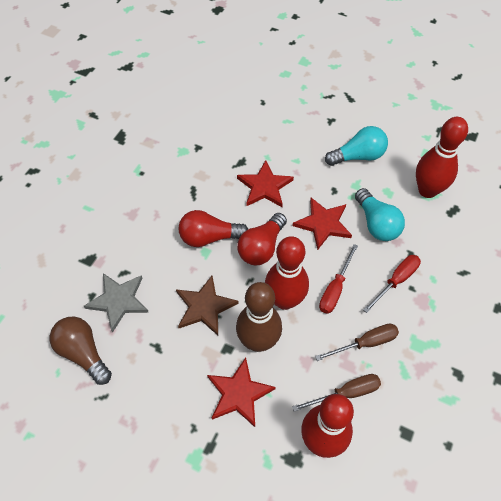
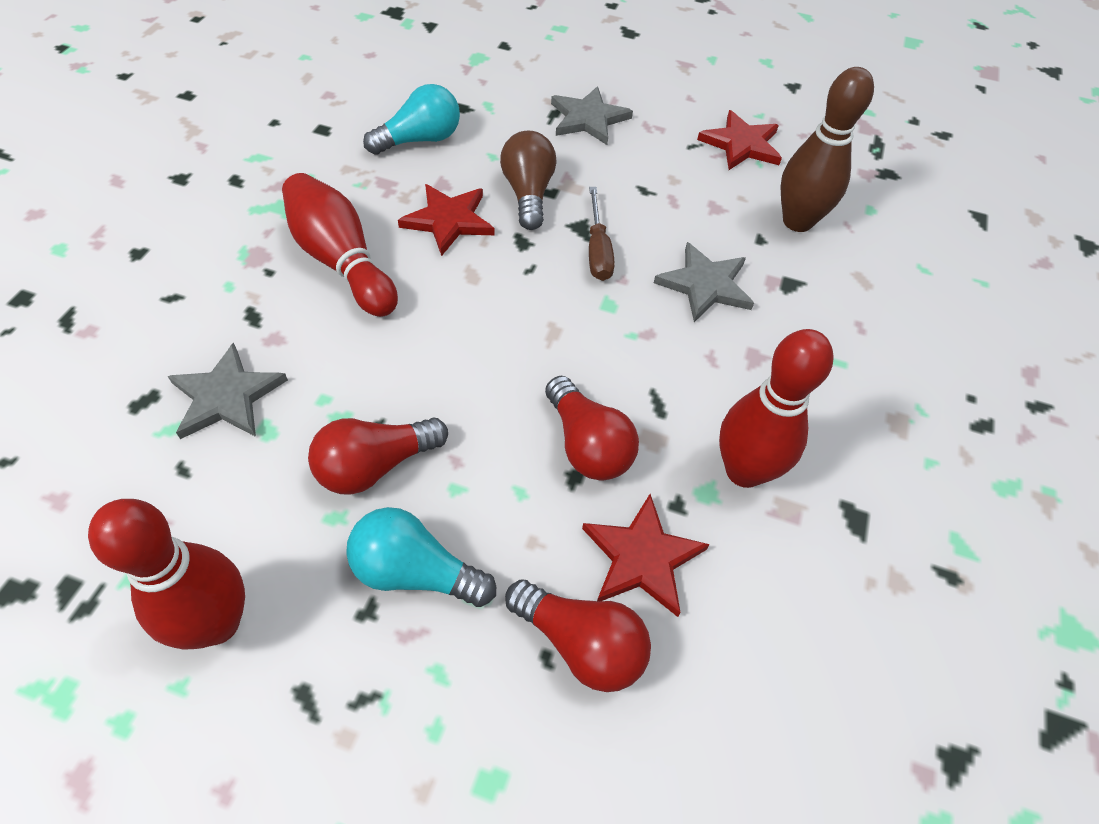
brown screwdriver: [292,374,381,412] [315,324,399,361] = 2 -> [589,187,615,281] = 1
brown star: [176,276,239,335] = 1 -> none = 0
grey star: [84,273,149,333] = 1 -> [168,342,288,439] [551,86,633,145] [654,242,754,322] = 3
red light bulb: [179,210,248,247] [237,213,287,265] = 2 -> [308,417,448,495] [505,580,651,692] [545,376,639,480] = 3
red screwdriver: [319,244,358,314] [363,255,421,313] = 2 -> none = 0

